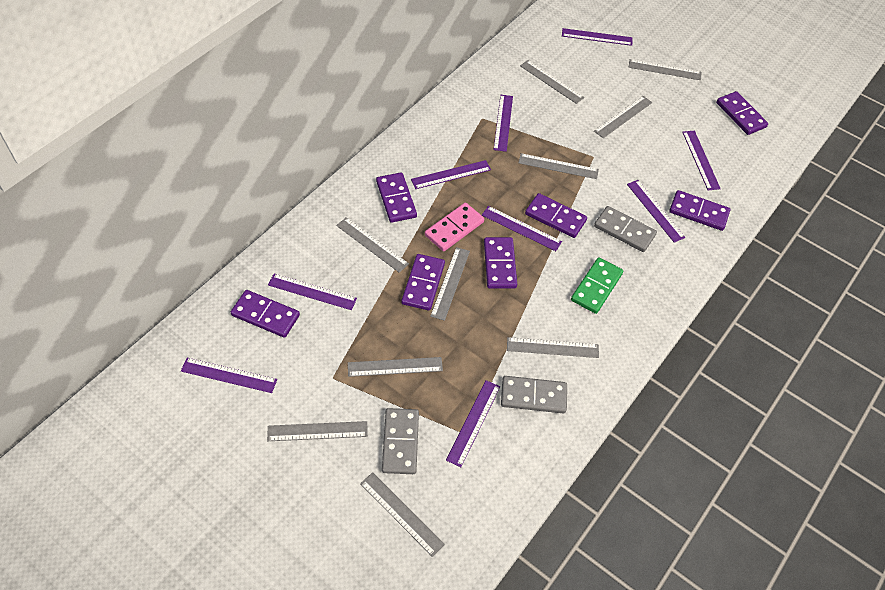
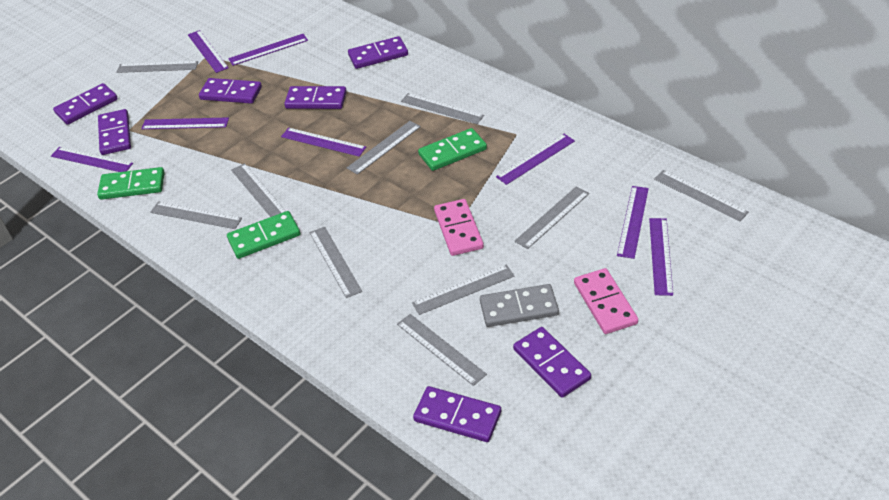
green domino: [571,257,623,314] = 1 -> [97,167,165,200] [227,211,300,259] [418,128,487,171] = 3
grey domino: [382,408,419,474] [501,376,567,414] [594,206,657,252] = 3 -> [480,284,559,327] = 1
pink domino: [425,203,484,251] = 1 -> [434,199,484,256] [574,268,638,334] = 2
purple ruler: [181,358,277,393] [268,273,357,310] [411,160,491,189] [446,380,500,467] [482,206,562,251] [493,95,513,152] [562,28,633,46] [627,180,685,243] [682,131,721,191] = 9 -> [51,147,133,172] [141,117,229,129] [188,30,229,73] [228,34,308,66] [281,128,366,157] [496,134,575,185] [617,186,649,259] [649,218,673,296] = 8

